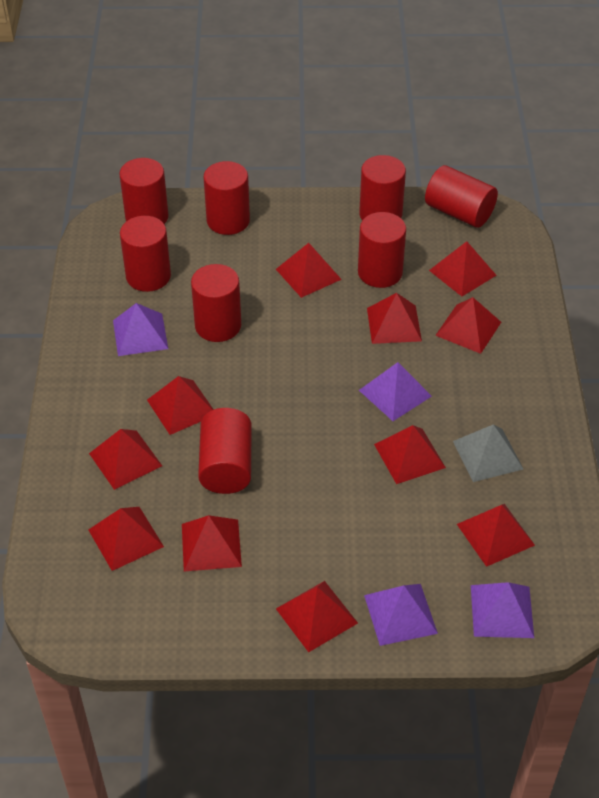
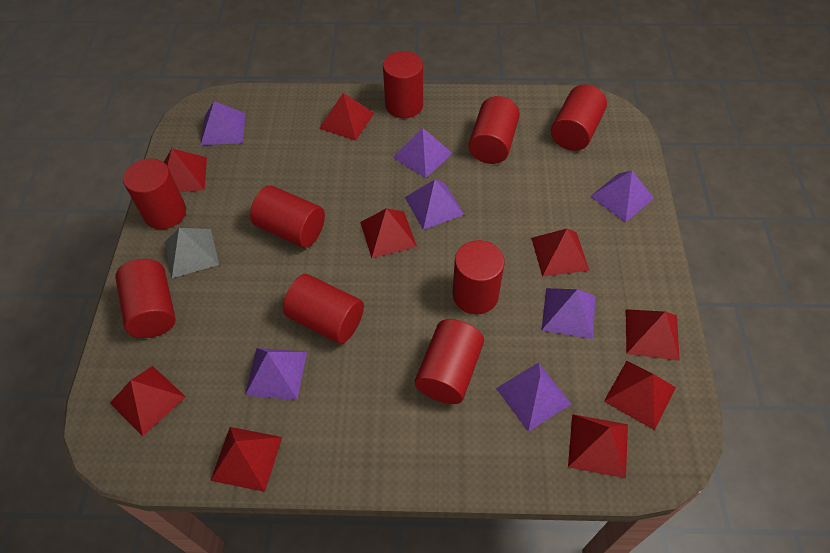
purple pyramid: [113,303,168,356] [359,362,432,421] [364,584,438,646] [471,582,534,638] = 4 -> [201,101,246,145] [245,348,307,400] [393,128,453,178] [405,179,464,230] [496,363,571,432] [541,288,596,339] [590,171,654,223] = 7
red cylinder: [119,158,168,224] [120,216,171,292] [191,264,241,342] [198,408,252,494] [203,161,250,235] [358,212,406,288] [359,155,406,220] [425,165,498,228] = 8 -> [115,259,176,338] [123,158,186,229] [250,185,325,248] [283,274,364,344] [383,51,423,118] [415,319,484,404] [453,240,505,314] [468,96,520,164] [551,84,607,151] = 9
red pyramid: [88,507,164,571] [89,429,162,490] [147,376,214,435] [182,515,242,572] [276,243,342,298] [276,581,358,652] [367,293,422,344] [374,425,446,484] [429,241,497,296] [435,297,501,354] [457,504,535,567] = 11 -> [110,366,186,436] [164,148,207,192] [210,427,282,492] [319,93,374,141] [360,208,417,258] [531,229,589,277] [568,414,628,478] [604,361,676,430] [626,309,680,361] = 9

